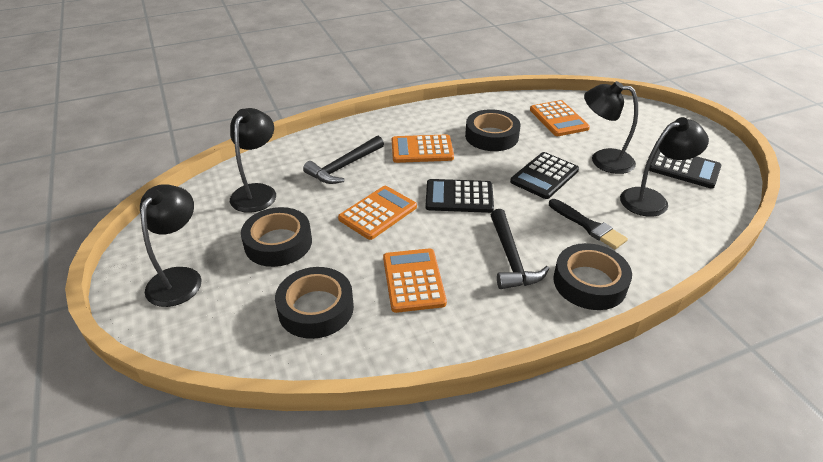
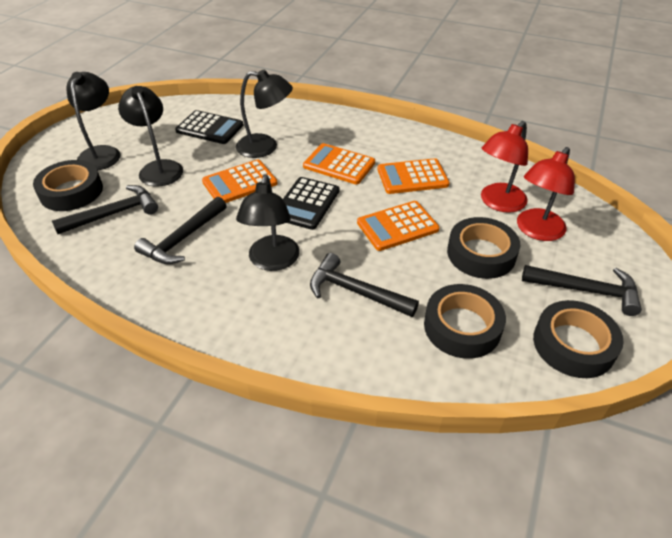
black brush: [549,199,628,249] = 1 -> none = 0
black calculator: [425,179,494,213] [510,152,579,199] [649,148,722,189] = 3 -> [175,110,243,144] [283,177,339,230] = 2
black hammer: [303,136,384,184] [491,209,549,289] = 2 -> [52,185,158,234] [134,197,227,264] [310,253,419,317] [522,265,642,316] = 4
red lamp: none = 0 -> [481,121,528,213] [517,147,575,241] = 2

